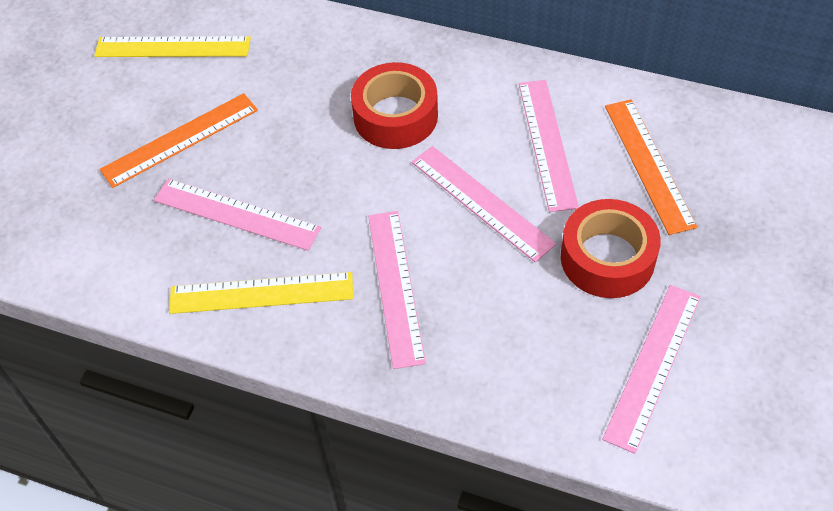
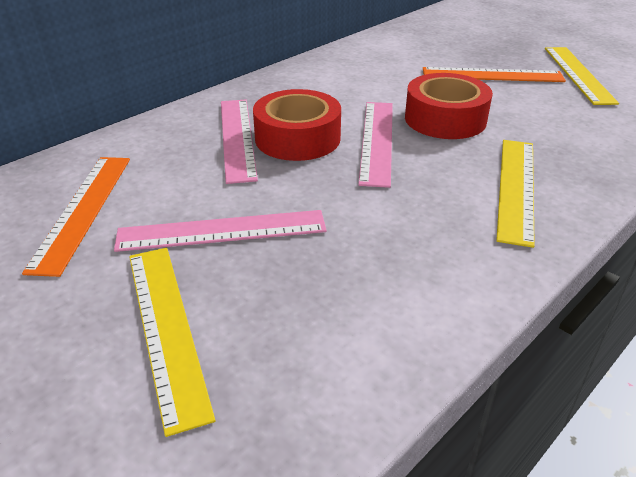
pink ruler: [154,179,321,251] [368,211,426,369] [412,146,556,262] [519,80,579,212] [602,285,701,454] = 5 -> [114,210,327,252] [221,100,258,184] [358,102,393,188] = 3
yellow ruler: [94,36,251,57] [169,272,353,314] = 2 -> [129,248,215,437] [496,140,535,248] [545,47,619,105] = 3

